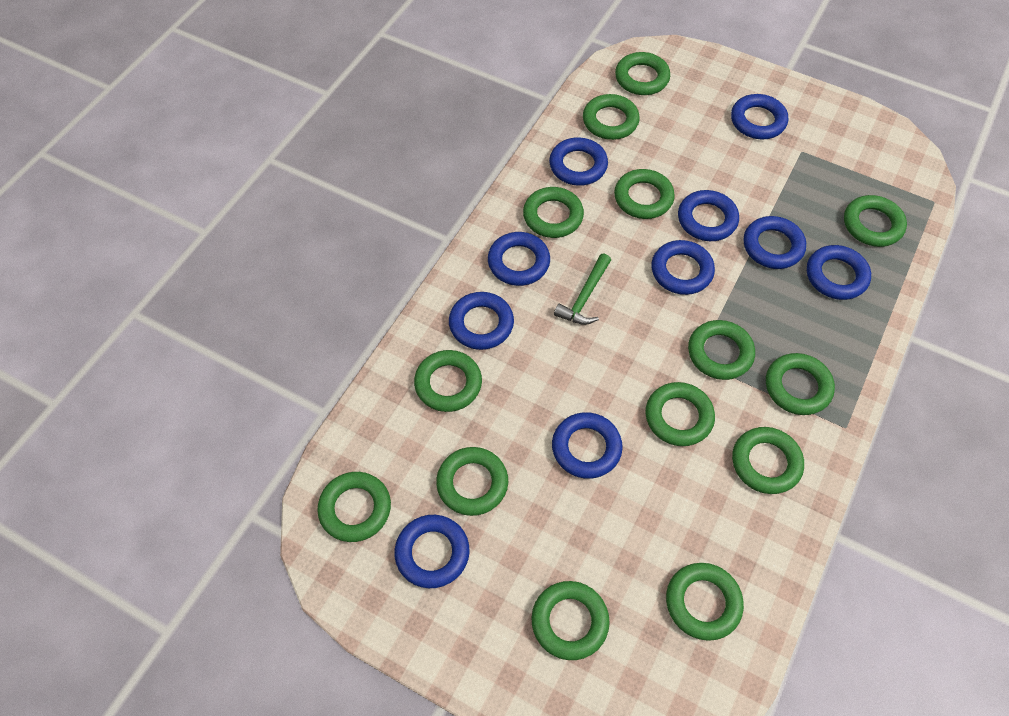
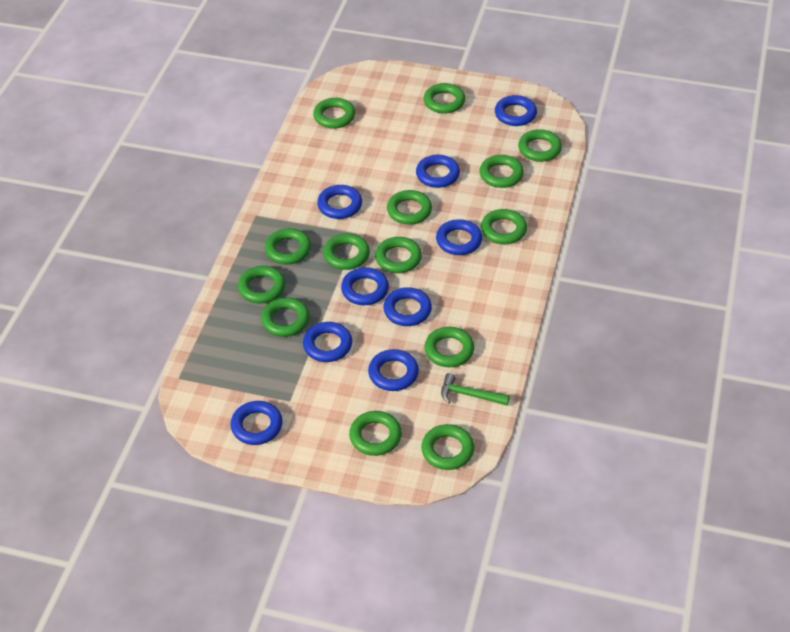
blue ring: [394,515,470,588] [449,292,514,350] [488,232,550,286] [549,137,608,186] [552,412,623,479] [651,240,715,295] [678,190,739,241] [731,94,788,140] [744,216,806,269] [807,245,871,300] = 10 -> [230,401,283,445] [303,322,352,362] [317,185,362,219] [341,267,389,305] [368,349,419,391] [383,287,432,326] [416,155,460,188] [436,219,482,255] [495,95,537,126] = 9

